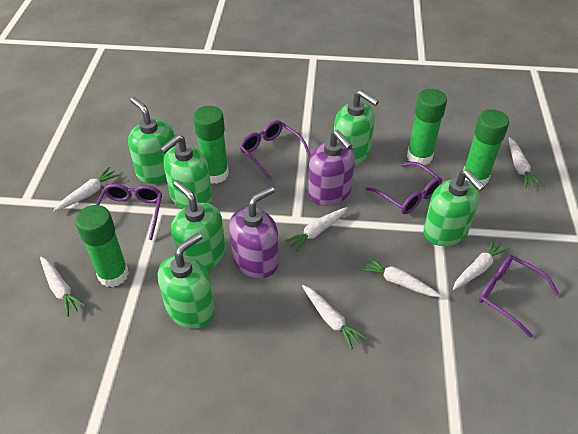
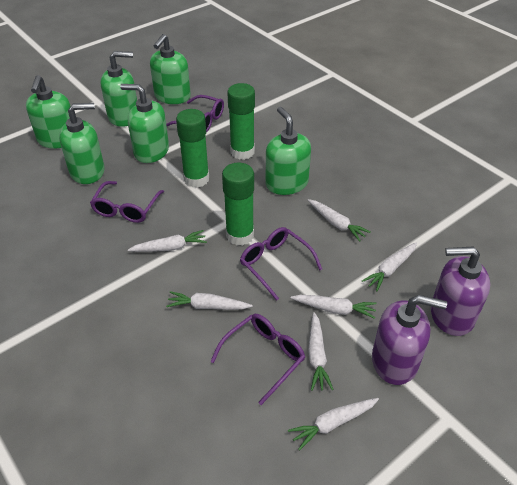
green glue stick: [75,205,129,287] [193,106,229,184] [407,89,447,165] [464,109,509,186] = 4 -> [176,109,209,188] [222,163,254,246] [227,83,255,160] = 3

